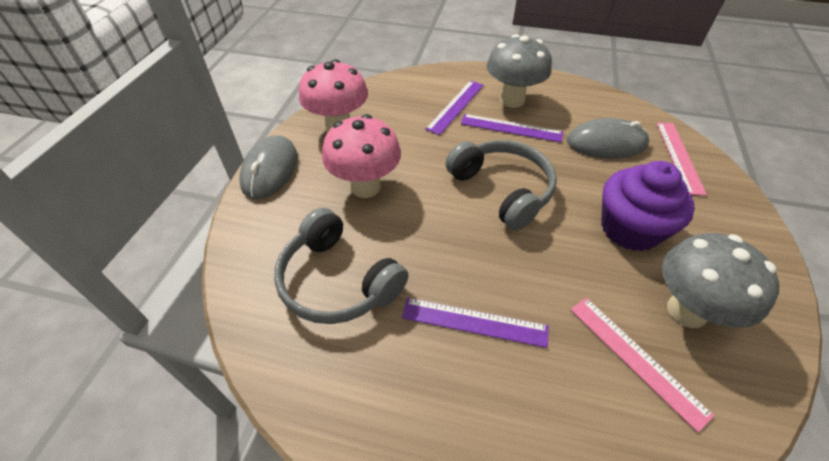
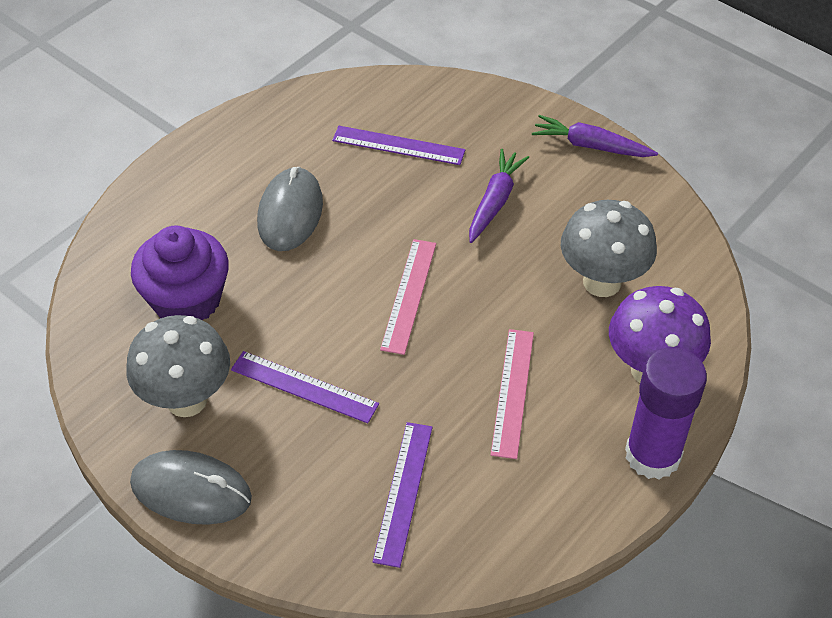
grey headphones: [274,208,408,324] [446,140,557,231] = 2 -> none = 0
pink mushroom: [299,59,368,133] [322,114,401,198] = 2 -> none = 0
purple carrot: none = 0 -> [469,149,529,243] [532,115,658,157] = 2
purple glue stick: none = 0 -> [625,347,707,480] = 1
purple mushroom: none = 0 -> [609,286,711,383] = 1

